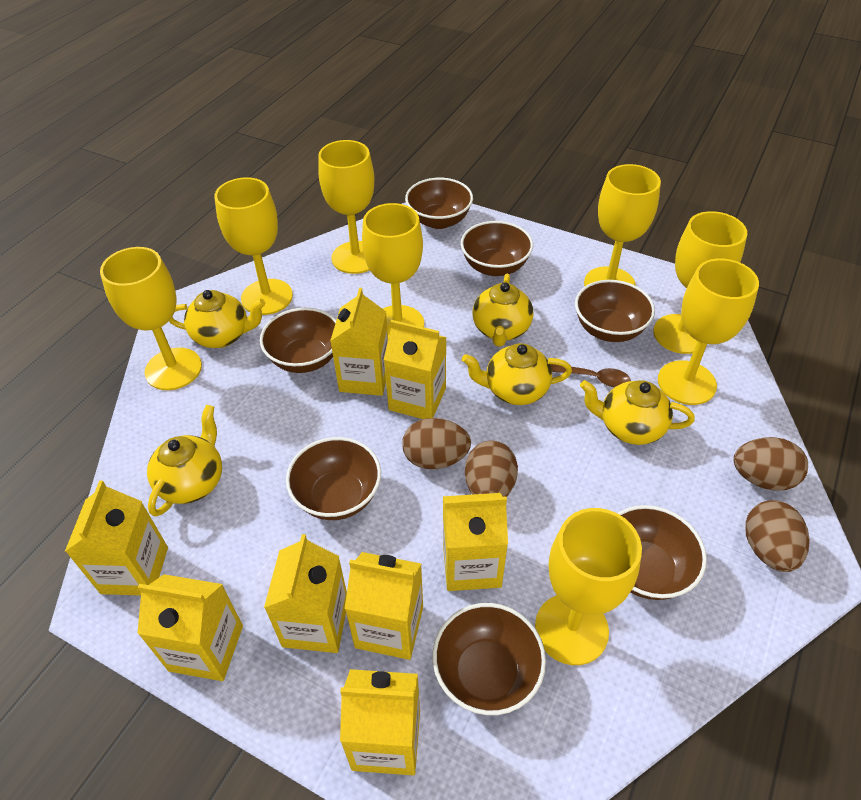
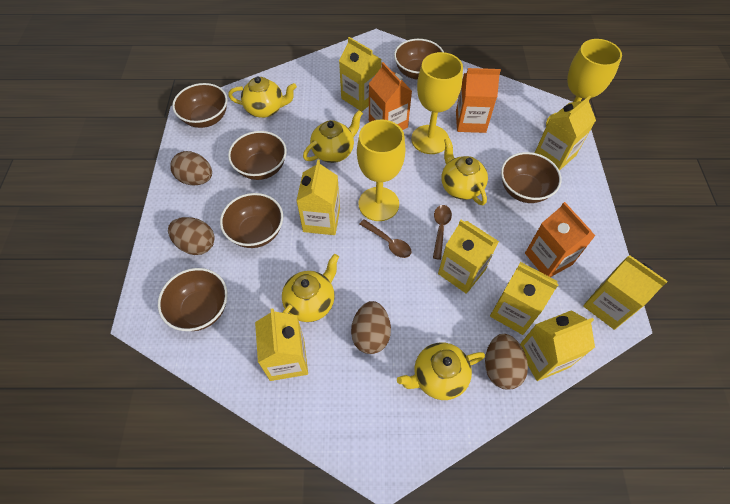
brown bowl: [260,307,336,373] [286,437,381,520] [405,178,473,229] [432,603,546,715] [461,221,533,276] [575,280,655,342] [617,505,707,600] = 7 -> [158,268,228,331] [172,83,227,128] [220,193,283,248] [228,131,287,180] [394,39,444,80] [501,152,561,203] = 6
brown spoon: [550,364,631,387] = 1 -> [360,219,411,258] [433,205,452,260] = 2
orange carton: none = 0 -> [369,62,412,130] [456,68,501,133] [525,202,595,277] = 3
yellow goblet: [100,247,202,390] [214,177,293,315] [318,140,374,274] [362,203,424,338] [535,508,642,665] [584,164,661,286] [653,211,747,354] [658,258,759,405] = 8 -> [357,120,405,221] [411,52,463,154] [546,39,622,126] = 3

